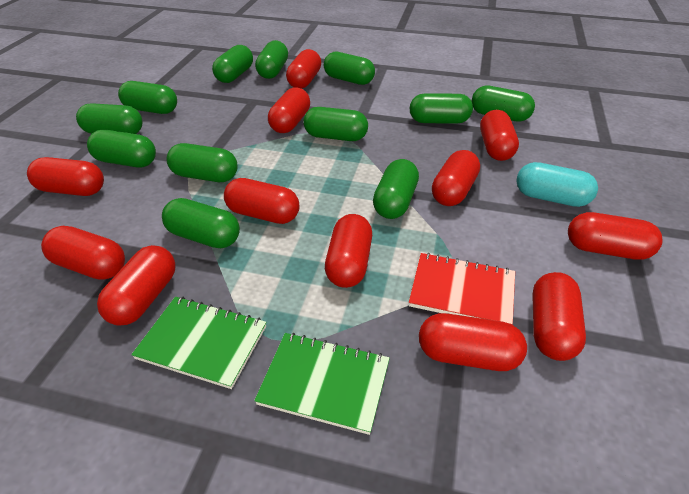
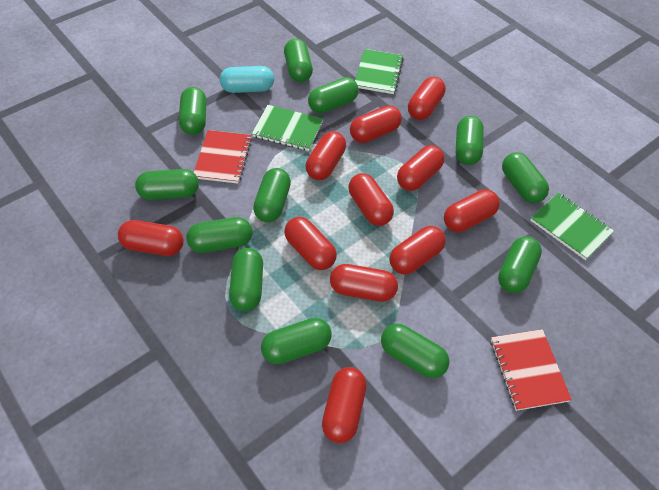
green notebook: [131,297,267,389] [254,333,390,435] = 2 -> [252,105,323,151] [355,49,404,94] [530,193,614,260] = 3
red capsule: [27,157,104,196] [41,226,125,280] [97,245,176,326] [224,178,299,224] [268,88,310,133] [286,49,321,89] [325,214,372,288] [419,313,527,371] [432,150,480,206] [480,110,519,161] [532,272,586,361] [568,212,663,260] = 12 -> [118,220,184,256] [284,217,337,270] [306,131,346,180] [322,367,367,443] [330,264,398,302] [348,173,394,226] [350,105,402,143] [390,226,446,275] [397,145,444,191] [408,77,446,120] [444,189,500,232] = 11
red notebook: [409,253,515,325] = 1 -> [194,130,252,184] [491,329,572,411] = 2

